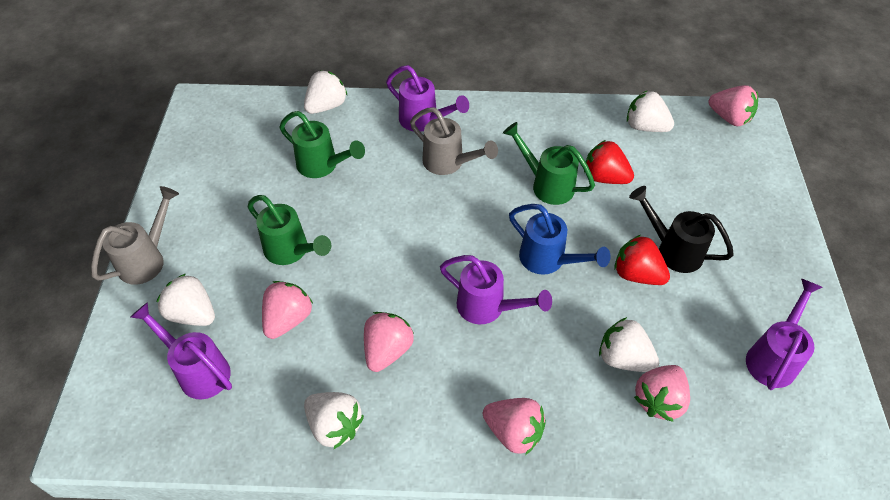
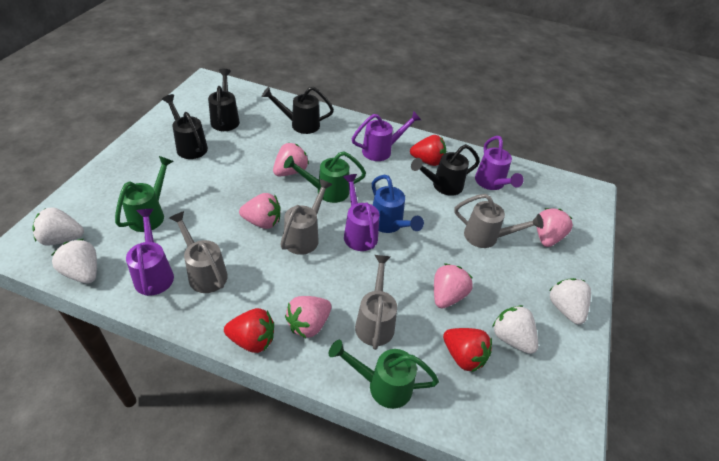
black watering can: [629,186,734,273] = 1 -> [162,94,208,159] [208,69,240,131] [262,87,334,134] [411,144,480,196] = 4
grey watering can: [91,186,179,285] [410,107,498,175] = 2 -> [169,211,228,293] [280,179,333,255] [355,255,397,350] [454,194,543,248] = 4
red strawberry: [584,140,634,184] [614,235,670,285] = 2 -> [224,308,274,353] [410,135,446,166] [443,328,492,372] = 3
white strawberry: [157,274,215,326] [304,70,348,114] [304,392,364,449] [599,317,659,372] [627,90,674,132] = 5 -> [32,207,84,246] [52,239,97,284] [492,305,538,354] [549,278,591,325] = 4

